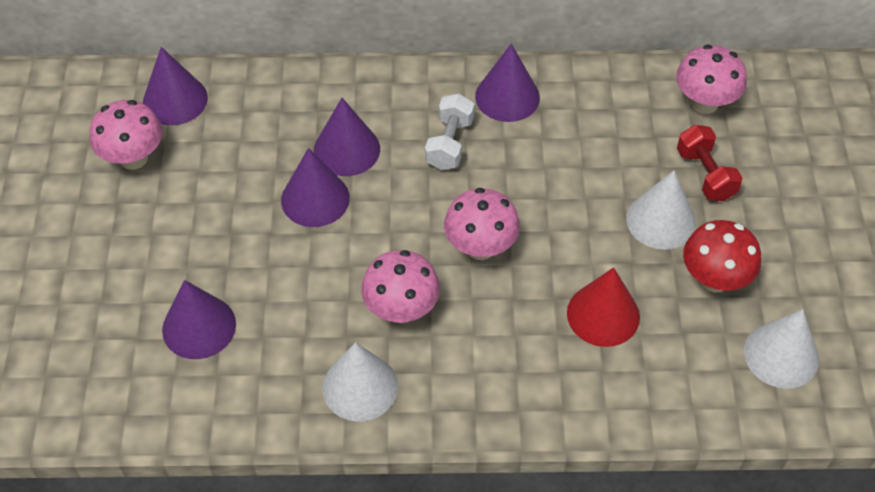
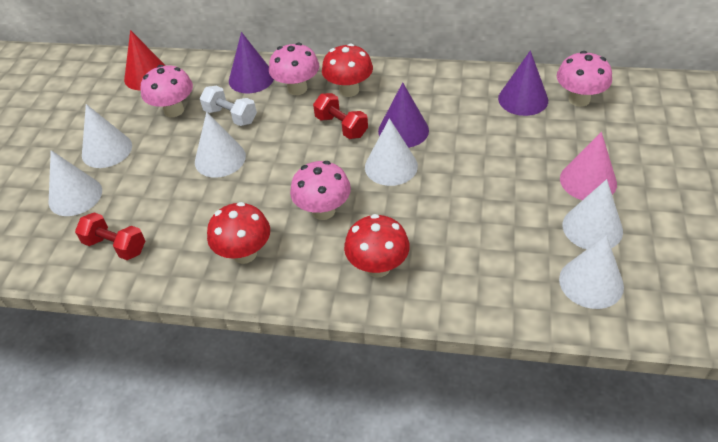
pink cone: none = 0 -> [560,132,617,200] = 1
purple cone: [143,47,208,125] [162,280,236,359] [281,148,350,227] [314,98,380,176] [475,44,540,122] = 5 -> [229,32,274,93] [378,82,429,148] [498,51,548,116] = 3
red dumbbell: [677,125,743,201] = 1 -> [75,212,145,260] [313,93,368,139] = 2
red mushroom: [683,220,761,292] = 1 -> [207,202,270,264] [322,43,373,97] [344,214,410,277] = 3
white cone: [323,342,398,422] [626,171,696,250] [744,309,819,389] = 3 -> [49,150,102,216] [82,104,132,168] [195,112,246,178] [365,118,418,186] [559,235,624,309] [563,179,623,249] = 6

